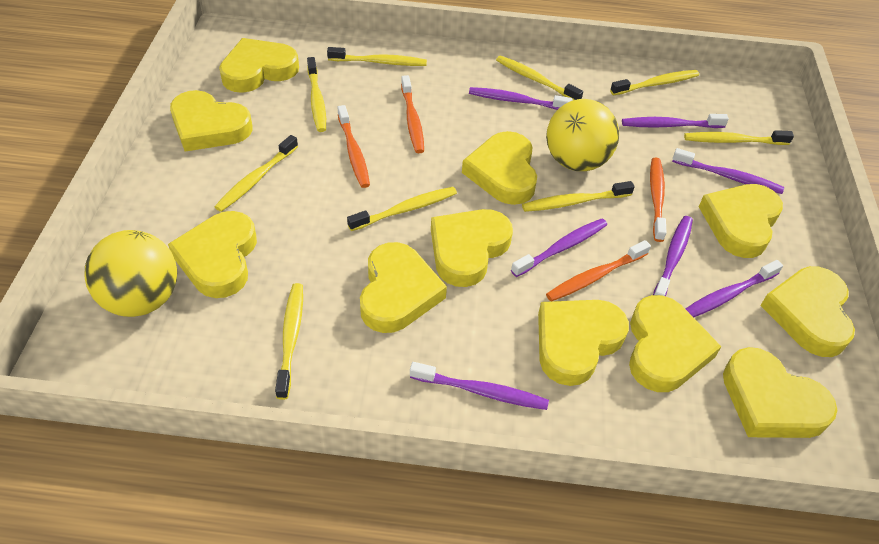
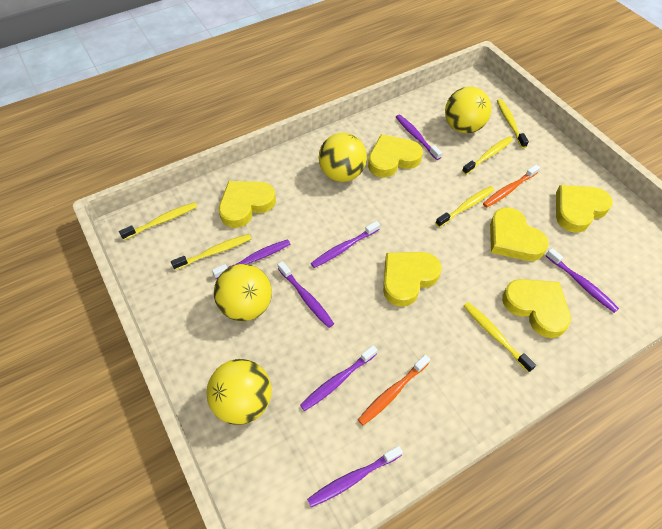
orange toothbrush: [337,105,370,188] [401,75,424,153] [546,240,651,302] [650,157,667,242] = 4 -> [358,355,430,426] [483,165,540,208] = 2
yellow ball: [85,230,177,317] [546,99,619,171] = 2 -> [206,359,272,425] [214,264,272,321] [319,133,367,182] [445,87,492,133] = 4
yellow heart: [168,211,257,298] [170,90,252,152] [219,38,299,93] [360,242,447,333] [431,209,513,287] [462,131,537,205] [538,300,629,386] [629,295,722,392] [699,184,783,258] [723,347,837,438] [760,266,855,357] = 11 -> [219,181,276,228] [368,134,423,178] [383,252,442,307] [490,207,549,261] [502,279,571,338] [556,185,613,233] = 6
yellow toothbrush: [215,135,298,212] [275,283,303,400] [307,57,326,132] [327,47,427,66] [347,187,457,231] [496,55,583,101] [522,181,635,212] [610,70,699,95] [684,130,794,145] = 9 -> [119,202,197,240] [171,234,252,270] [435,186,494,227] [462,136,513,175] [464,302,536,373] [497,99,529,148] = 6

